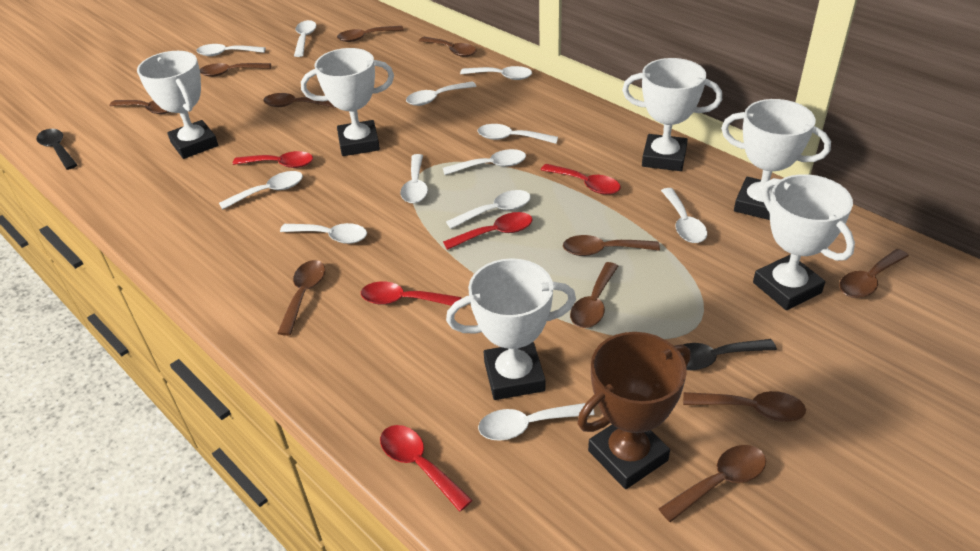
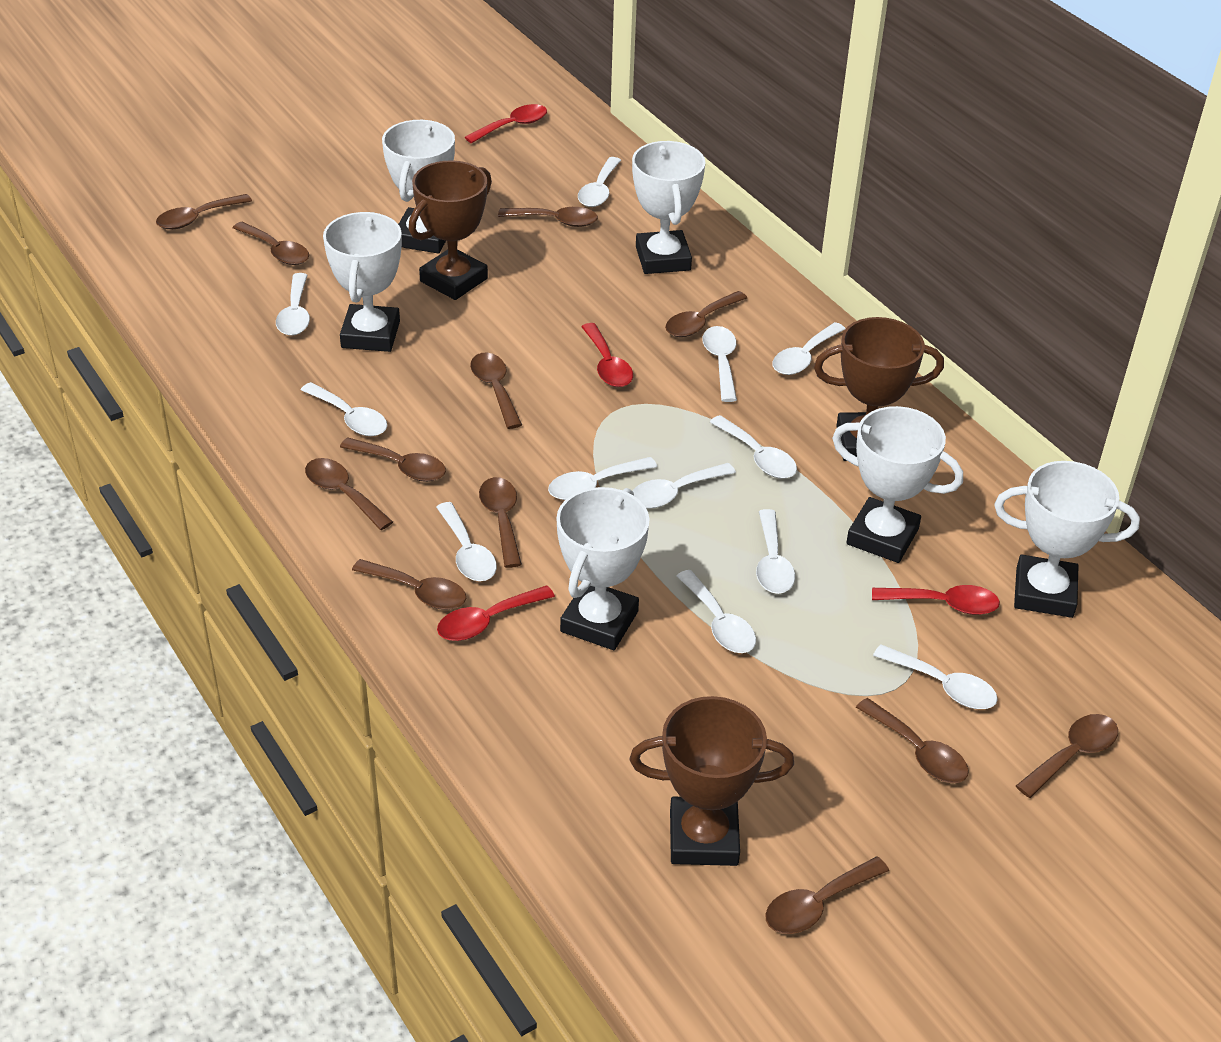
black spoon: [36,129,77,170] [681,339,777,370] = 2 -> none = 0
brown spoon: [110,100,169,114] [200,63,271,77] [263,93,336,108] [277,260,325,336] [337,26,404,42] [419,37,476,57] [563,235,660,256] [570,262,618,328] [659,445,766,522] [683,391,806,422] [839,249,909,298] = 11 -> [156,194,252,229] [233,222,309,265] [305,458,393,530] [340,437,446,482] [352,559,466,610] [470,353,522,429] [479,477,522,568] [498,207,598,227] [665,291,747,337] [765,857,889,934] [856,698,969,783] [1016,714,1118,798] = 12
brown trophy: [577,332,691,489] = 1 -> [409,160,492,300] [630,696,794,866] [814,317,944,461] = 3
red spoon: [233,151,313,168] [361,281,461,306] [380,425,473,512] [443,212,533,250] [541,164,621,195] = 5 -> [437,585,555,641] [465,104,547,144] [581,323,633,387] [872,585,1000,615] = 4

